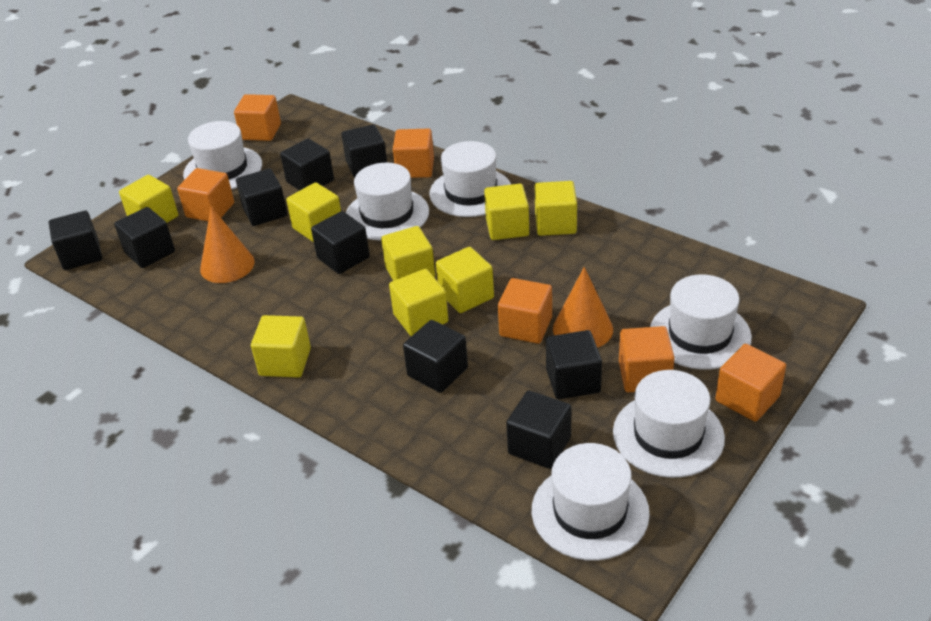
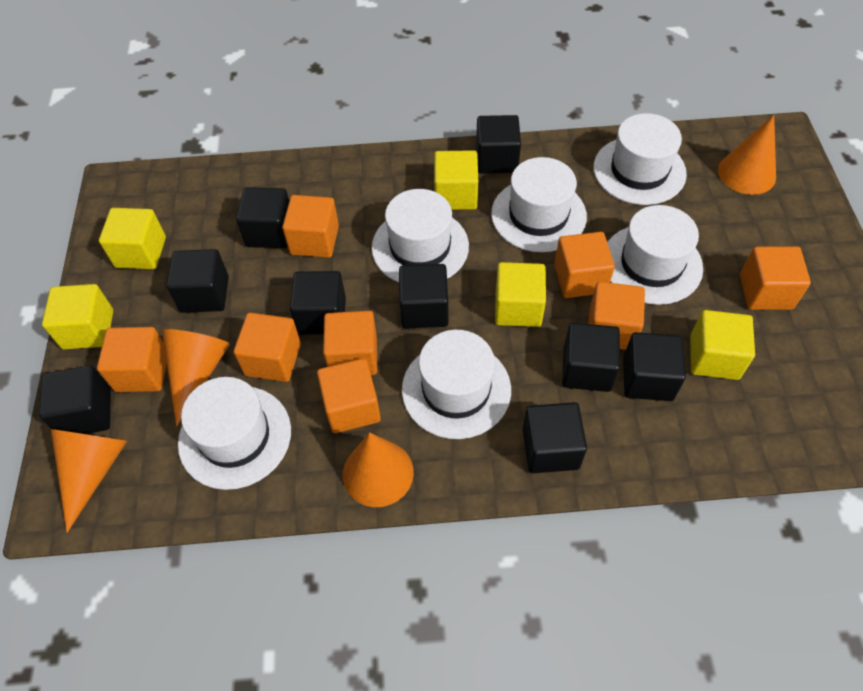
orange cone: [200,207,255,283] [553,267,613,348] = 2 -> [51,429,127,533] [162,329,230,426] [343,432,414,507] [718,115,776,195] = 4
orange cube: [177,168,234,221] [234,94,281,141] [393,128,434,178] [498,278,552,344] [619,326,675,392] [715,344,786,422] = 6 -> [97,327,167,392] [234,313,301,382] [282,195,339,258] [317,358,381,433] [323,311,377,375] [554,232,615,298] [588,282,645,350] [740,247,811,310] = 8
yellow cube: [119,175,178,223] [251,315,311,378] [286,182,341,242] [381,226,435,281] [389,269,448,336] [436,247,494,313] [484,184,529,240] [535,181,577,236] = 8 -> [42,284,113,349] [99,208,166,269] [434,150,478,210] [495,262,546,327] [690,310,755,380] = 5

